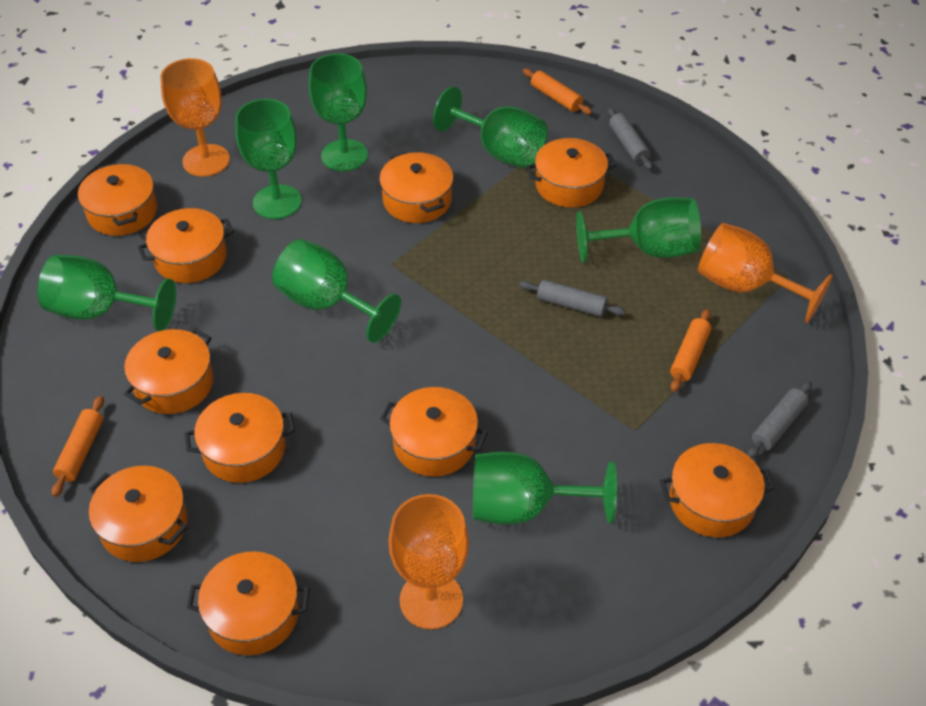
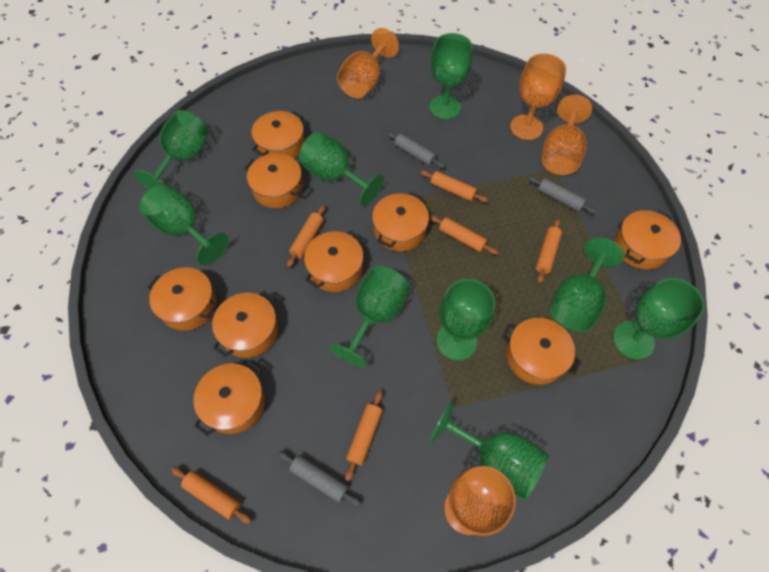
green goblet: [38,255,176,331] [235,99,301,219] [272,239,401,343] [309,53,368,171] [433,86,547,168] [473,452,617,524] [576,197,701,263] = 7 -> [134,110,209,189] [139,184,229,265] [299,131,384,206] [329,265,410,368] [429,33,473,120] [430,401,548,501] [436,279,495,361] [550,237,624,332] [613,278,704,360] = 9
orange goblet: [160,58,230,177] [388,494,469,629] [698,223,833,323] = 3 -> [337,28,399,99] [444,466,516,536] [510,53,566,140] [542,95,592,175] = 4
orange pot: [78,163,157,236] [89,466,188,562] [124,328,213,414] [138,208,234,283] [185,393,295,483] [187,551,310,655] [379,152,454,223] [380,387,488,477] [526,138,616,208] [660,443,775,537] = 10 -> [148,267,218,331] [193,360,265,436] [212,290,278,358] [244,153,306,208] [251,111,305,159] [304,230,364,292] [372,192,429,251] [502,318,581,385] [615,210,681,269] = 9
orange rolling pin: [52,396,104,497] [523,68,592,115] [670,309,711,392] = 3 -> [171,467,252,524] [287,205,325,267] [345,390,383,481] [420,170,488,203] [429,215,498,255] [536,219,562,283] = 6

